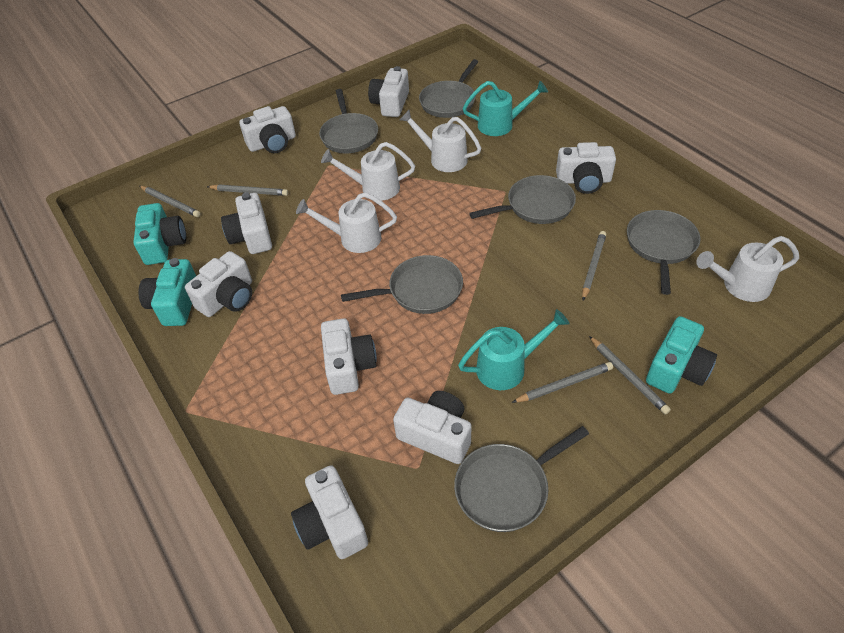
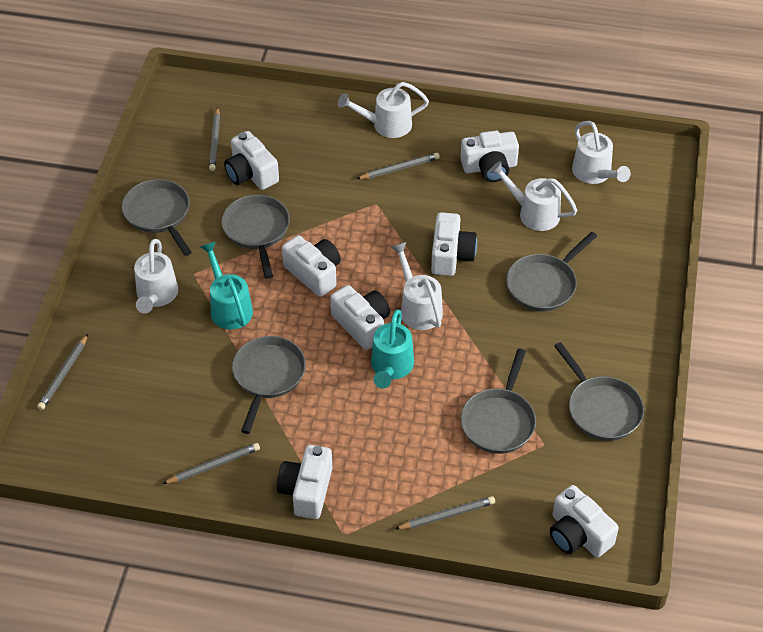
turquoise camera: [133,203,186,265] [138,258,196,326] [646,316,717,394] = 3 -> none = 0
white camera: [185,251,252,317] [221,192,272,254] [239,106,296,153] [291,466,368,559] [321,318,377,395] [368,66,409,117] [393,391,471,464] [556,142,616,194] = 8 -> [224,131,279,190] [277,445,333,519] [282,235,341,297] [331,285,390,350] [431,212,477,276] [461,131,519,182] [550,485,619,557] = 7
white watering can: [296,192,397,253] [321,142,415,201] [400,109,481,172] [696,236,799,302] = 4 -> [134,239,178,314] [338,82,429,138] [391,242,443,330] [489,161,578,231] [572,121,631,184] = 5

